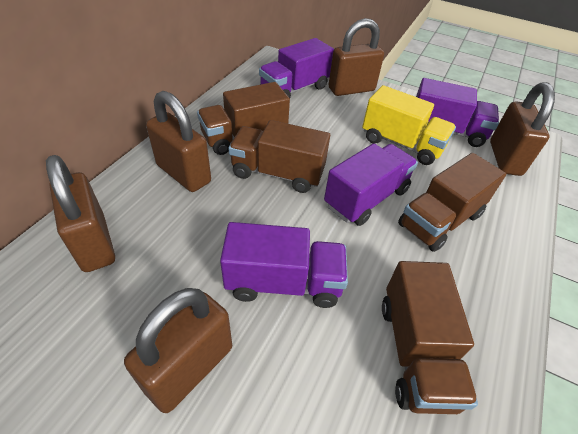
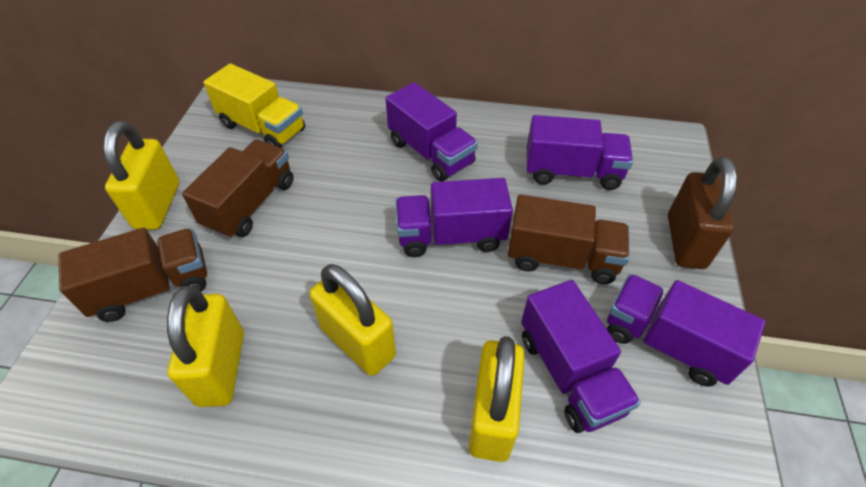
brown padlock: [46,155,115,272] [124,288,232,413] [146,91,211,192] [329,18,384,96] [490,82,555,176] = 5 -> [668,156,737,269] = 1
brown truck: [197,82,290,155] [228,120,330,193] [382,261,478,414] [398,153,506,252] = 4 -> [58,228,207,322] [182,140,293,239] [508,195,629,284] = 3
purple truck: [220,222,348,308] [259,38,334,98] [324,143,418,226] [416,78,499,147] = 4 -> [385,82,478,182] [396,178,513,257] [521,280,641,433] [526,115,633,190] [607,274,765,387] = 5
yellow padlock: none = 0 -> [103,121,179,230] [167,286,244,407] [309,264,396,376] [469,336,525,462] = 4

